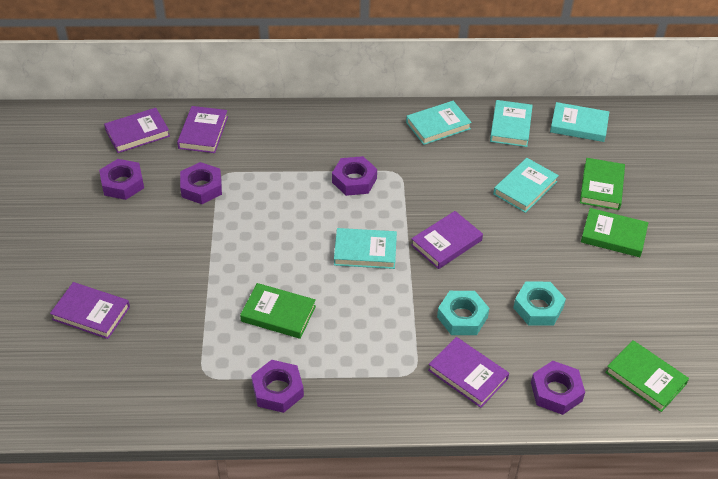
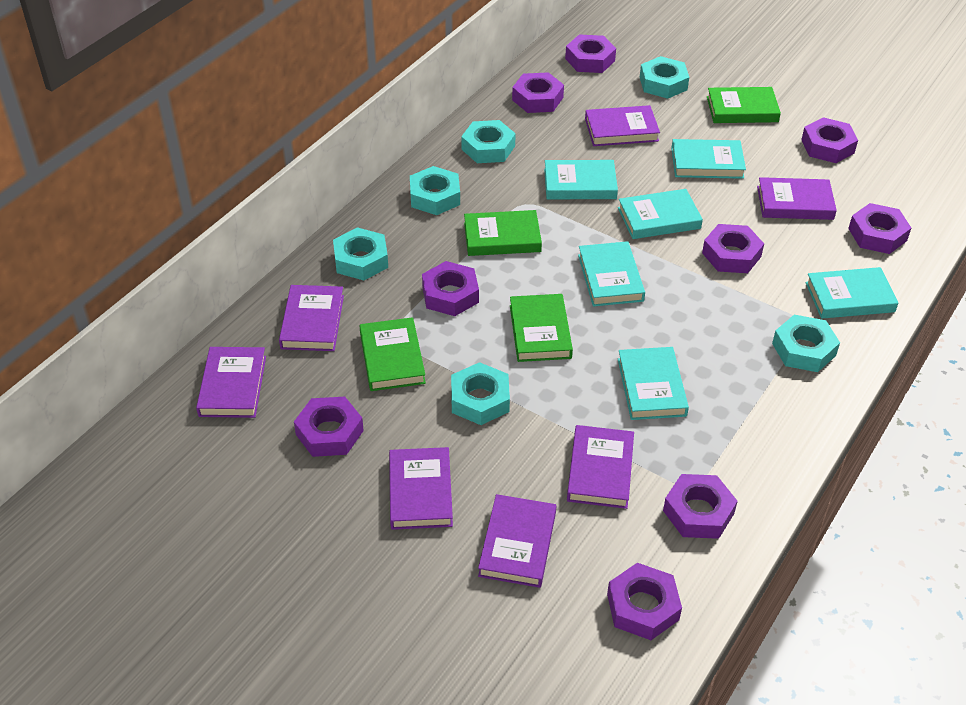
purple book: [50,282,130,339] [104,108,170,153] [177,106,228,153] [411,211,483,269] [428,337,509,408] = 5 -> [196,347,266,418] [279,285,344,351] [389,447,453,530] [478,494,556,588] [567,425,634,509] [585,105,660,146] [757,177,837,220] = 7
purple nut: [99,159,144,200] [180,162,222,204] [251,360,304,413] [332,156,377,196] [531,361,585,415] = 5 -> [294,396,364,457] [422,261,479,316] [512,72,564,113] [565,34,616,73] [607,563,682,640] [663,474,738,539] [702,224,764,273] [801,117,858,163] [848,203,911,254] = 9
turquoise book: [334,228,397,269] [406,101,472,145] [490,100,533,147] [493,158,559,213] [550,102,609,142] = 5 -> [544,160,618,199] [578,241,645,307] [618,189,703,239] [618,347,689,420] [671,139,746,179] [805,267,898,319] = 6
turquoise nut: [437,291,489,335] [513,282,566,326] = 2 -> [333,227,388,280] [410,166,460,215] [451,362,510,425] [461,120,516,163] [640,56,689,99] [772,315,840,372] = 6

